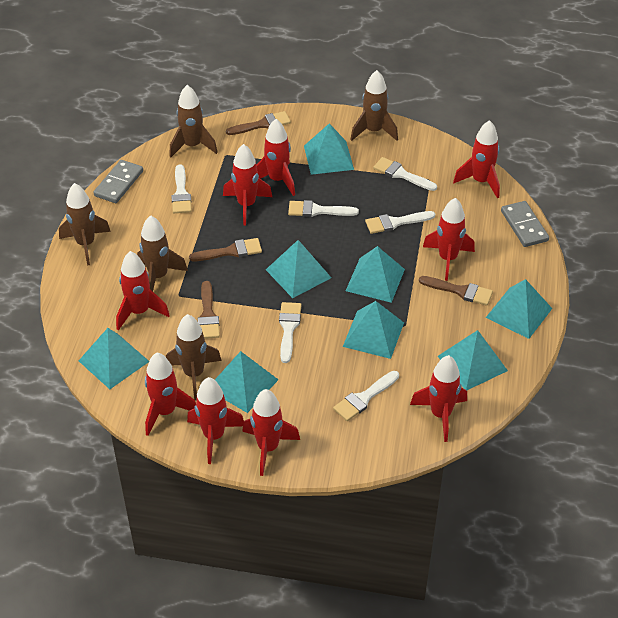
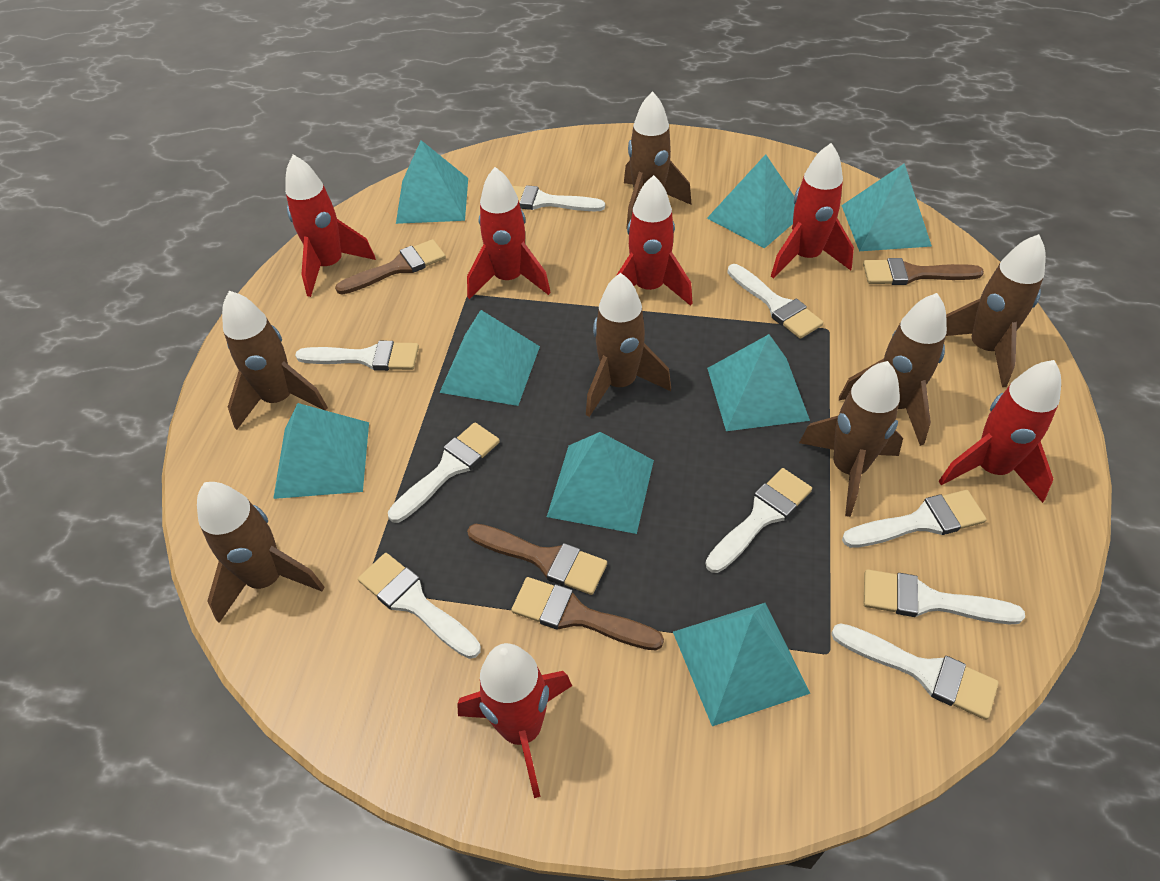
brown rocket: [59,183,111,266] [137,215,188,291] [166,314,222,400] [169,85,218,158] [350,70,398,141] = 5 -> [197,482,324,623] [222,291,328,430] [586,273,671,417] [624,91,692,229] [799,361,903,517] [839,293,947,446] [946,234,1046,387] = 7
grey domino: [93,160,143,203] [501,201,549,247] = 2 -> none = 0
red rocket: [116,251,170,330] [145,353,196,436] [187,377,244,464] [223,144,272,226] [242,389,300,476] [256,119,295,196] [410,355,467,442] [423,198,475,281] [453,120,500,198] = 9 -> [285,155,376,297] [457,643,572,798] [467,167,551,299] [616,175,693,306] [771,143,854,279] [939,360,1061,503] = 6
white brush: [172,165,192,213] [279,302,301,363] [288,200,359,217] [333,371,399,421] [365,211,435,234] [373,157,437,191] = 6 -> [295,341,419,371] [358,553,481,659] [388,422,500,523] [512,185,605,211] [706,468,812,573] [727,264,823,339] [831,623,999,720] [842,490,987,548] [864,569,1025,624] = 9

